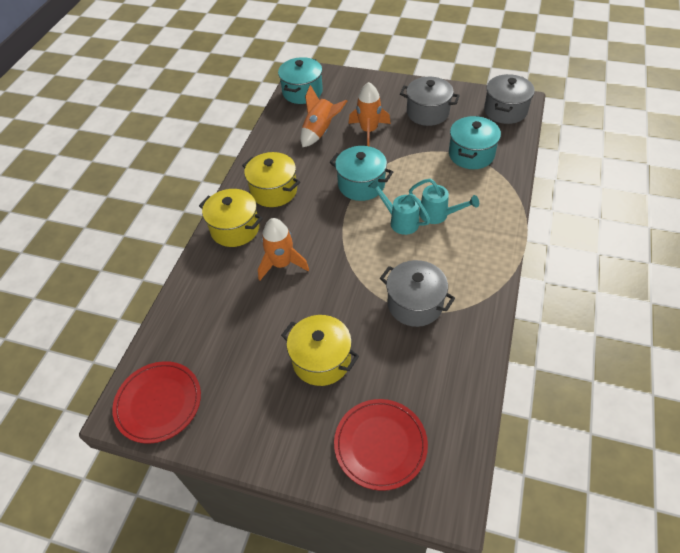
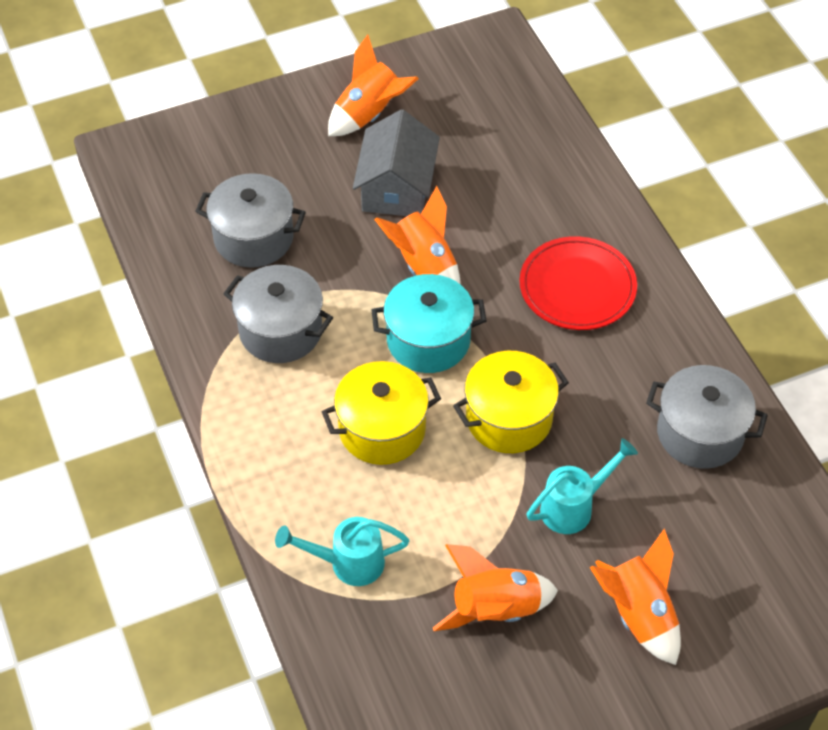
grey house: none = 0 -> [353,109,440,216] = 1
orange rocket: [258,218,309,281] [301,85,347,147] [349,82,391,146] = 3 -> [328,35,419,136] [374,186,461,285] [433,544,558,631] [589,528,681,665] = 4
red plate: [112,361,201,444] [334,399,428,491] = 2 -> [519,236,637,330] = 1
turquoise pot: [278,57,323,104] [329,146,393,201] [449,116,501,169] = 3 -> [372,274,487,373] = 1
yellow pot: [199,189,263,247] [242,152,300,207] [281,315,359,386] = 3 -> [322,361,441,465] [453,351,569,453] = 2

